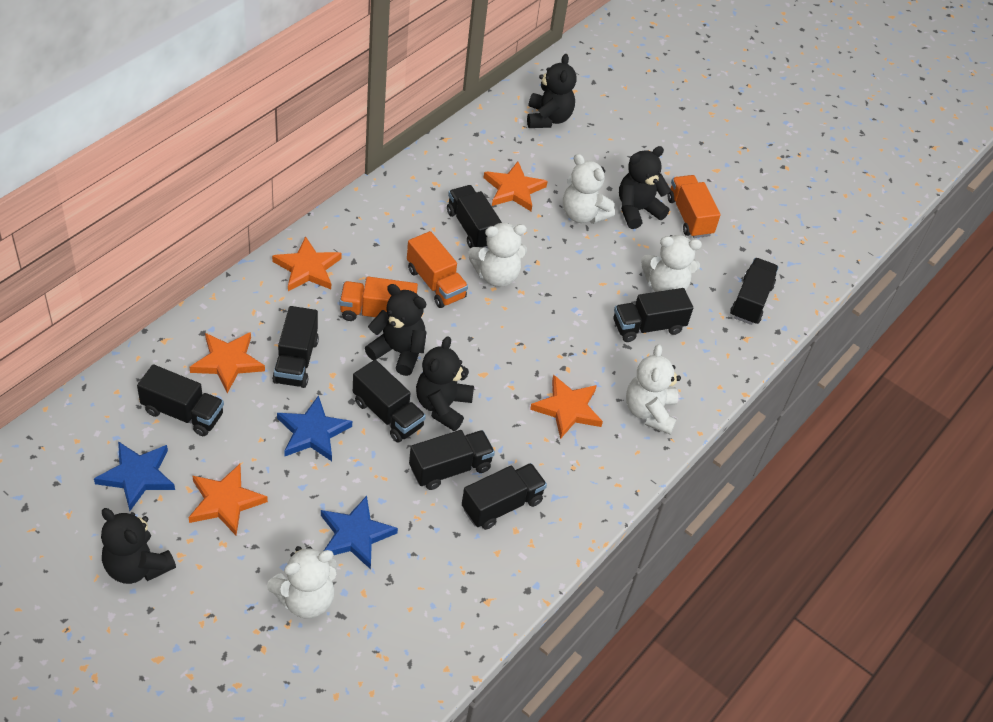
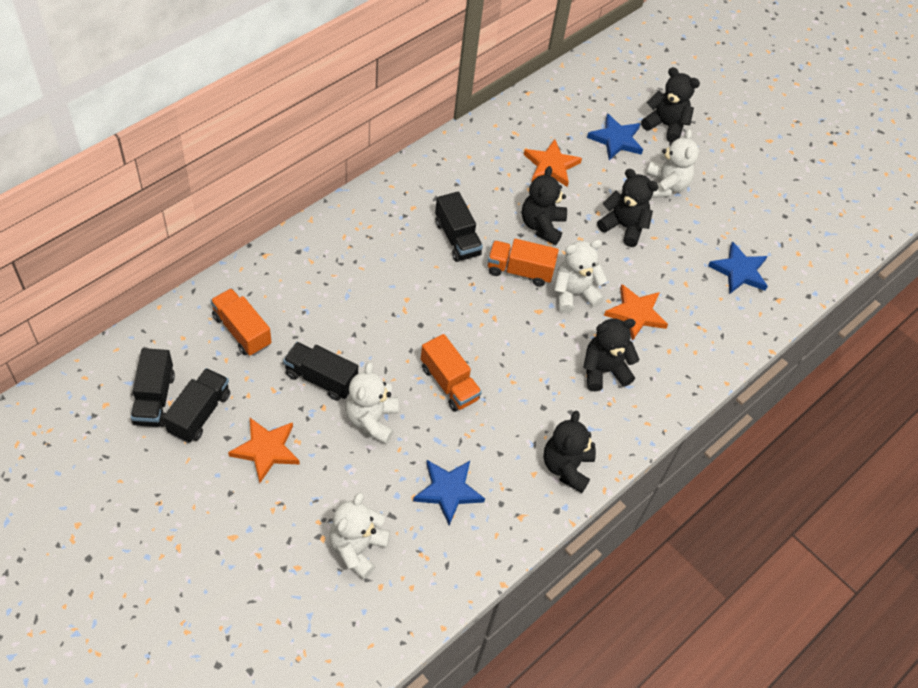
black truck: [137,365,224,436] [272,306,319,388] [353,360,426,443] [409,430,495,490] [447,185,502,248] [462,463,547,530] [614,288,693,342] [730,258,779,325] = 8 -> [131,348,175,427] [163,368,230,443] [283,342,358,401] [435,191,483,262] = 4
orange star: [188,464,268,535] [189,332,265,393] [272,236,342,291] [484,161,548,211] [530,375,603,439] = 5 -> [228,418,300,483] [524,139,582,187] [604,284,668,341] = 3
white teddy bear: [267,546,337,619] [469,223,527,287] [563,154,615,224] [626,344,681,434] [641,235,702,292] = 5 -> [329,492,390,579] [345,362,399,444] [554,240,607,313] [646,129,699,198] = 4

